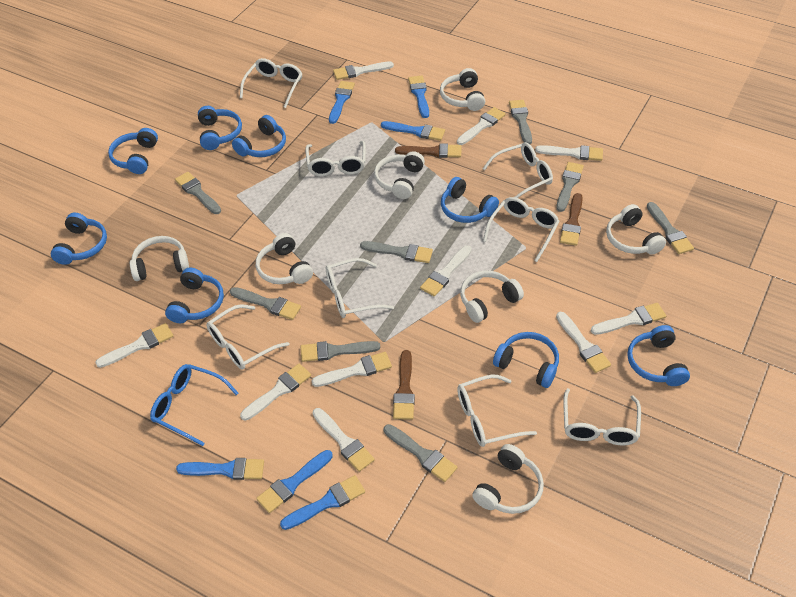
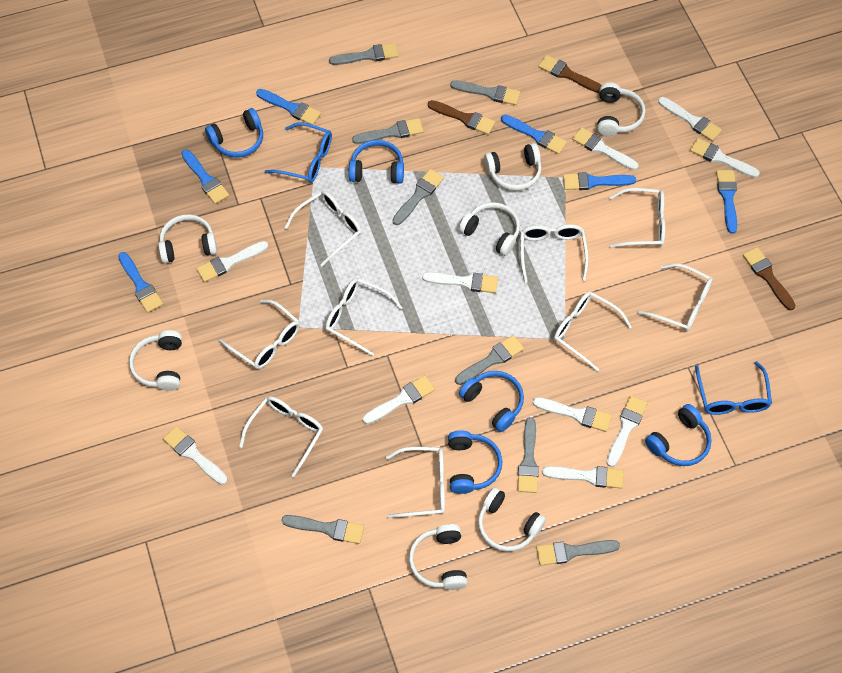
blue glasses: [150,364,238,446] = 1 -> [265,122,332,183] [695,361,772,415] = 2
blue headphones: [51,213,107,265] [108,128,158,174] [165,267,224,323] [198,106,242,150] [232,115,286,157] [441,177,499,223] [493,332,559,388] [627,325,690,386] = 8 -> [205,108,263,158] [349,140,404,184] [448,431,503,494] [459,371,524,432] [645,404,712,466] = 5
white glasses: [207,304,289,370] [240,58,303,108] [305,141,366,176] [326,258,394,318] [457,375,537,447] [482,142,553,198] [483,197,560,262] [564,388,641,445] = 8 -> [219,300,300,369] [239,396,323,477] [284,191,362,267] [325,278,402,356] [386,447,445,518] [520,224,589,283] [554,292,632,372] [609,188,665,248] [638,263,713,331] = 9

